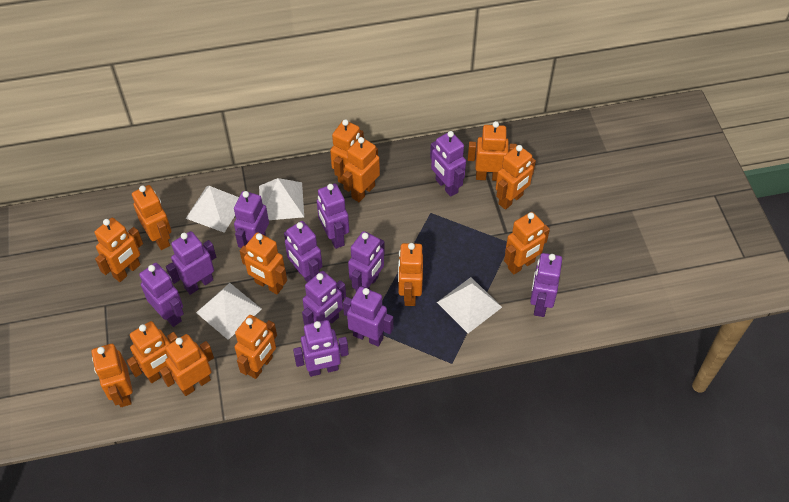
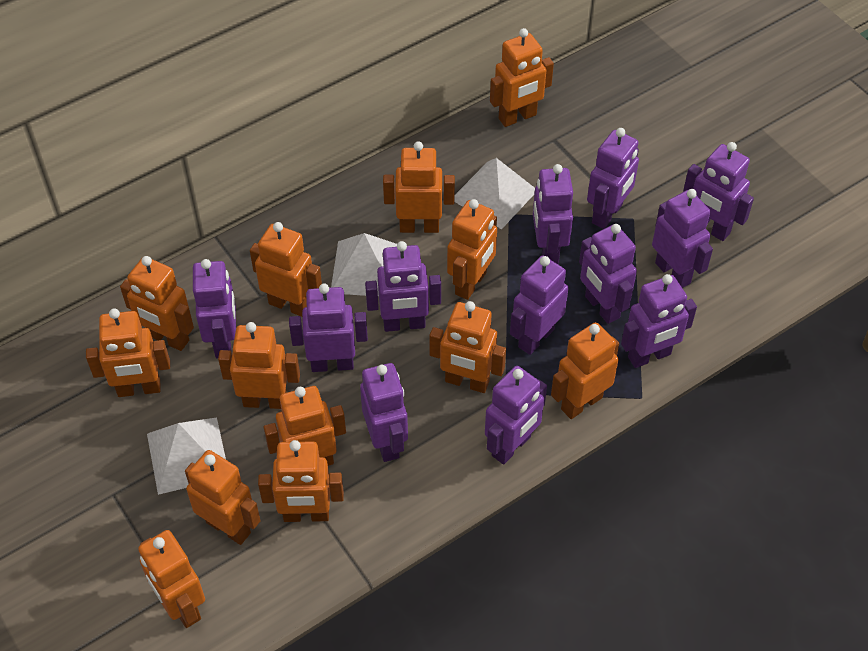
purple robot: [139,263,184,327] [166,231,216,295] [234,191,269,248] [284,221,322,282] [293,320,349,377] [302,271,346,325] [317,184,349,249] [343,286,393,347] [348,231,385,292] [430,131,466,197] [530,253,562,317] = 11 -> [193,259,236,358] [289,284,368,372] [360,363,408,462] [365,241,441,332] [485,366,547,465] [510,256,568,355] [533,164,573,264] [579,224,637,324] [587,128,639,229] [621,274,697,368] [652,189,713,288] [683,142,754,241] = 12
white pyramid: [186,186,239,233] [196,283,262,340] [259,178,304,220] [437,277,502,333] = 4 -> [147,417,226,495] [331,233,397,297] [454,158,535,229] = 3

